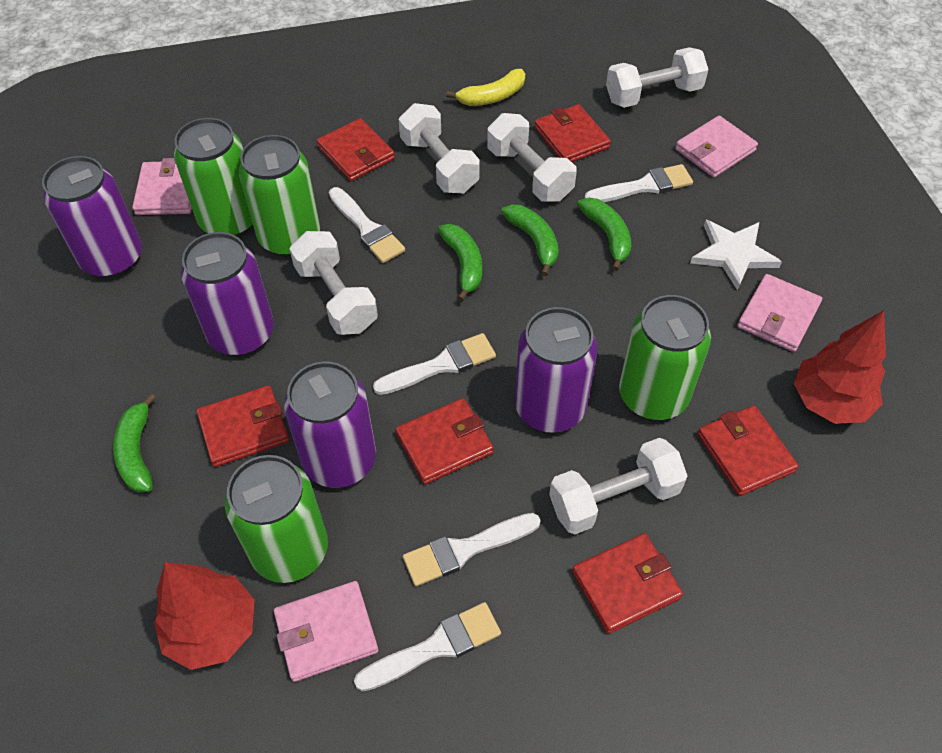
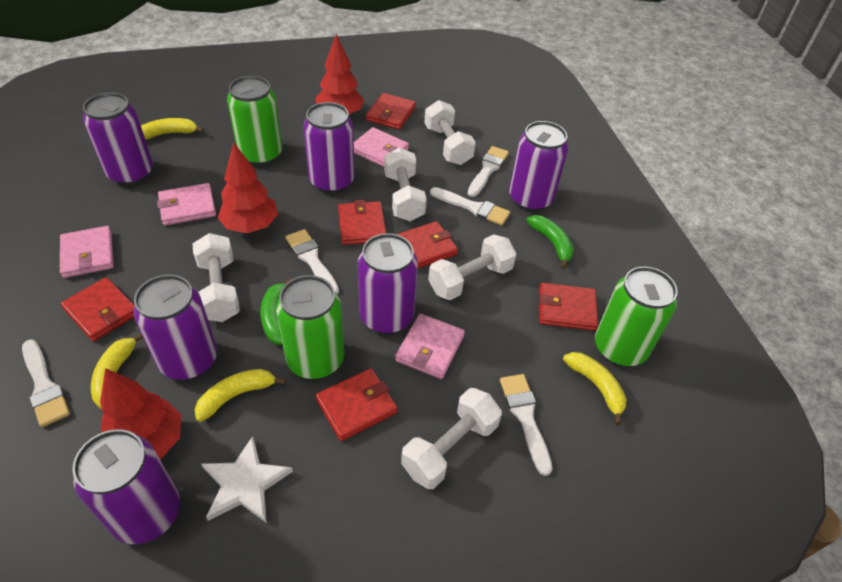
green banana: [113,393,156,492] [438,224,482,301] [501,204,559,276] [577,198,631,271] = 4 -> [260,277,292,345] [527,215,574,269] = 2
green can: [174,118,253,237] [225,455,328,583] [239,135,320,257] [619,295,711,420] = 4 -> [227,76,282,166] [276,275,344,379] [595,266,677,367] = 3
purple can: [42,156,142,278] [181,232,274,356] [284,362,376,488] [515,307,597,433] = 4 -> [72,429,180,544] [83,92,153,186] [133,275,217,380] [303,102,355,194] [358,233,418,334] [509,121,568,212] = 6
red tree: [154,562,255,670] [794,310,886,424] = 2 -> [100,368,181,460] [218,142,278,233] [316,34,364,114] = 3
yellow banana: [446,69,525,106] = 1 -> [91,333,143,409] [141,118,204,140] [195,369,286,422] [563,352,626,425] = 4

